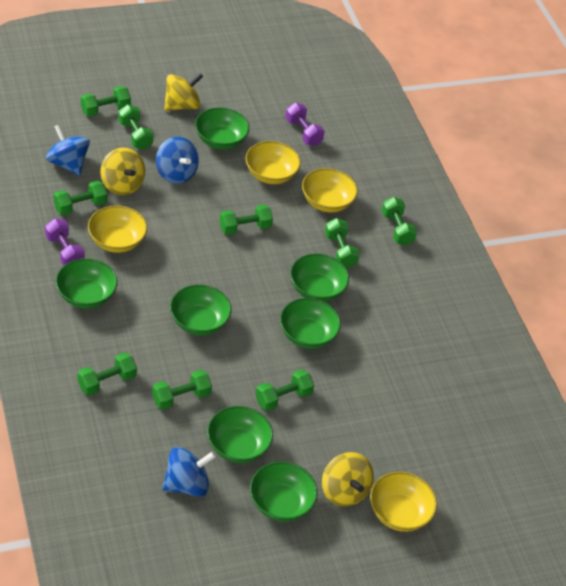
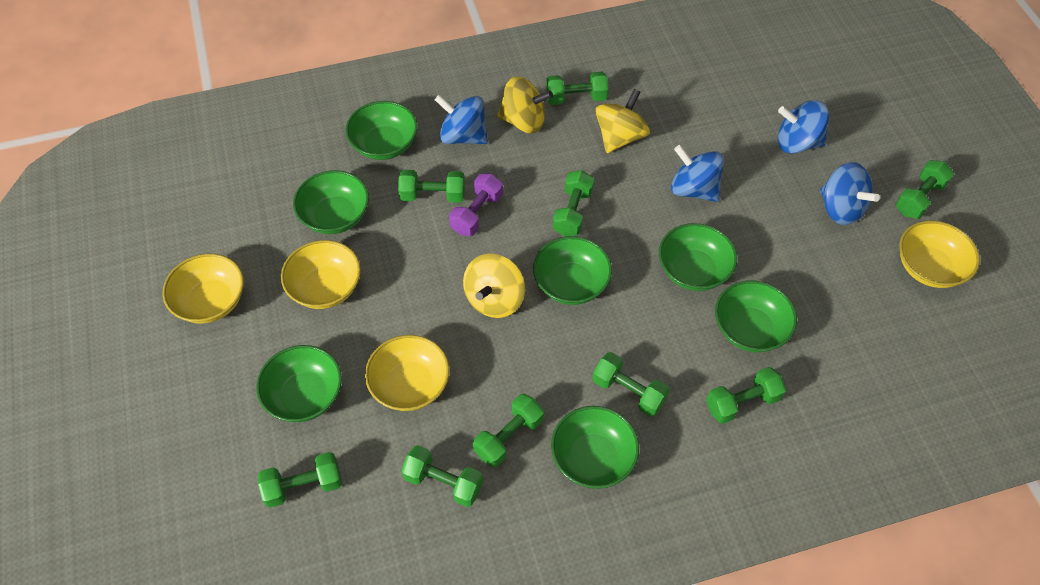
blue spinning top: [46,124,90,176] [156,137,199,184] [162,447,216,497] = 3 -> [435,95,488,144] [671,145,724,202] [777,100,829,154] [820,162,880,225] = 4
purple dumbbell: [45,219,84,266] [285,103,324,146] = 2 -> [449,173,503,236] = 1

